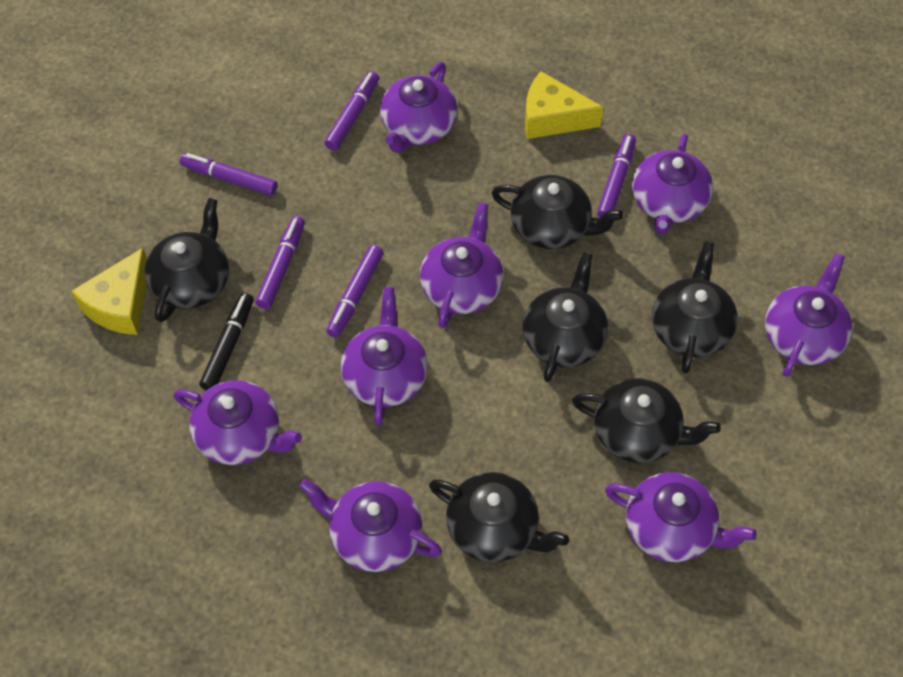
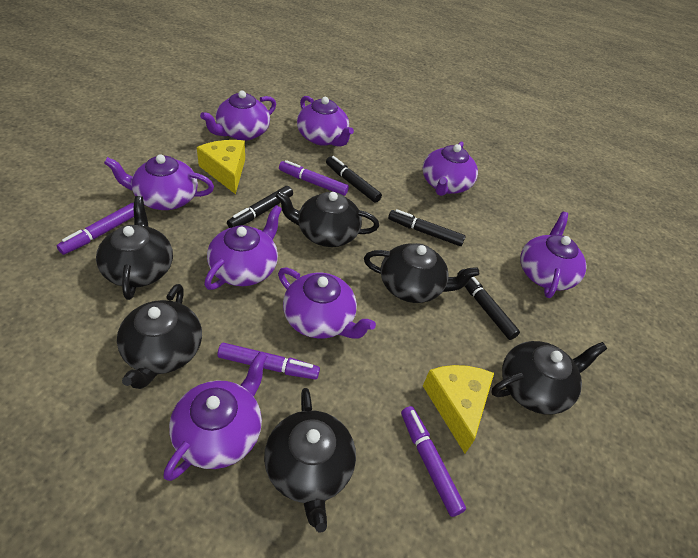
black marker: [200,293,254,391] = 1 -> [227,186,293,228] [326,156,382,203] [388,209,466,246] [457,269,520,340] = 4
purple marker: [180,153,277,196] [256,216,305,309] [324,71,379,151] [326,245,383,338] [597,134,636,218] = 5 -> [57,203,134,255] [218,343,320,379] [279,160,349,196] [401,406,466,517] = 4

